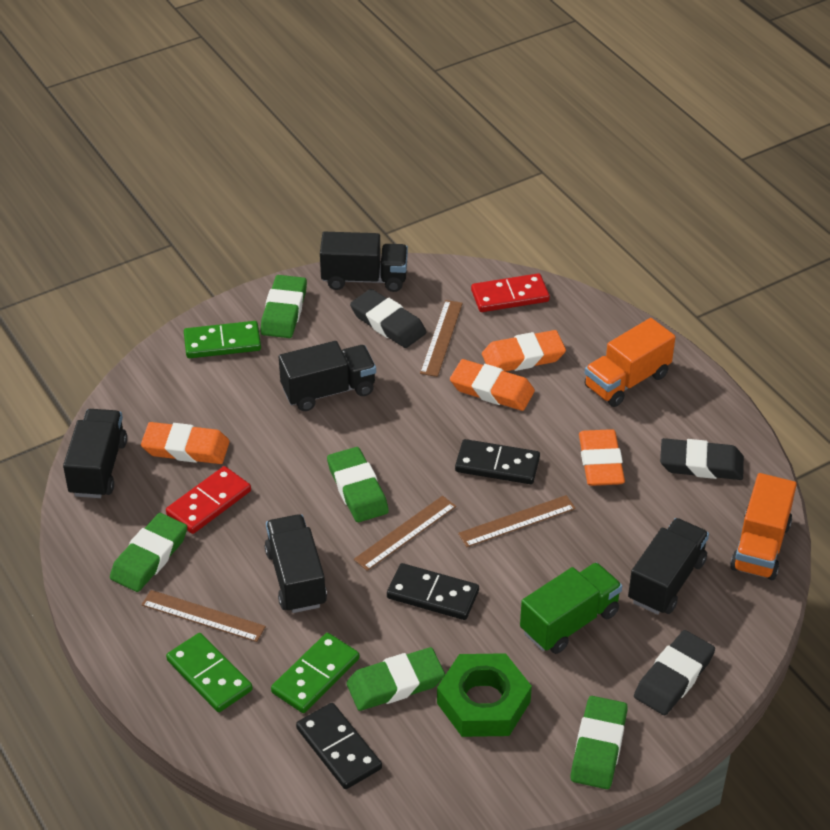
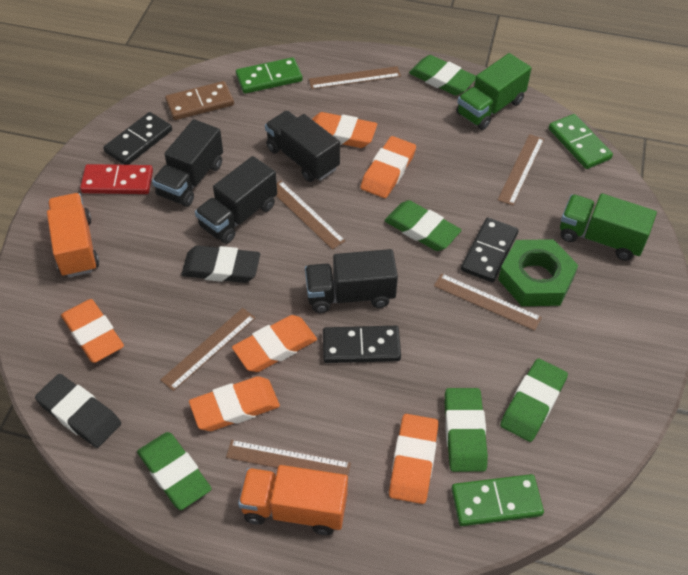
black eraser: [350,289,426,348] [634,630,715,715] [660,438,744,480] = 3 -> [35,374,121,448] [181,245,260,283] = 2
black truck: [63,409,127,498] [264,514,327,613] [279,341,376,411] [320,232,408,292] [628,518,709,615] = 5 -> [152,119,223,207] [195,156,277,244] [265,111,340,182] [305,249,398,313] = 4
brown domino: none = 0 -> [165,81,234,120] = 1
brown ruler: [142,590,266,642] [354,496,456,571] [420,300,463,377] [458,495,576,547] = 4 -> [160,308,256,391] [226,440,351,476] [276,181,346,250] [309,66,401,89] [434,273,542,331] [498,134,544,206] = 6
green truck: [520,562,622,654] = 1 -> [456,53,532,130] [560,193,657,261] = 2
orange eraser: [141,422,230,464] [450,359,535,411] [482,330,566,372] [579,429,625,486] = 4 -> [61,299,124,363] [189,376,280,431] [232,315,317,372] [312,112,377,148] [360,136,416,198] [389,414,439,504] = 6
red domino: [166,466,251,534] [471,273,550,312] = 2 -> [80,164,153,194] = 1

